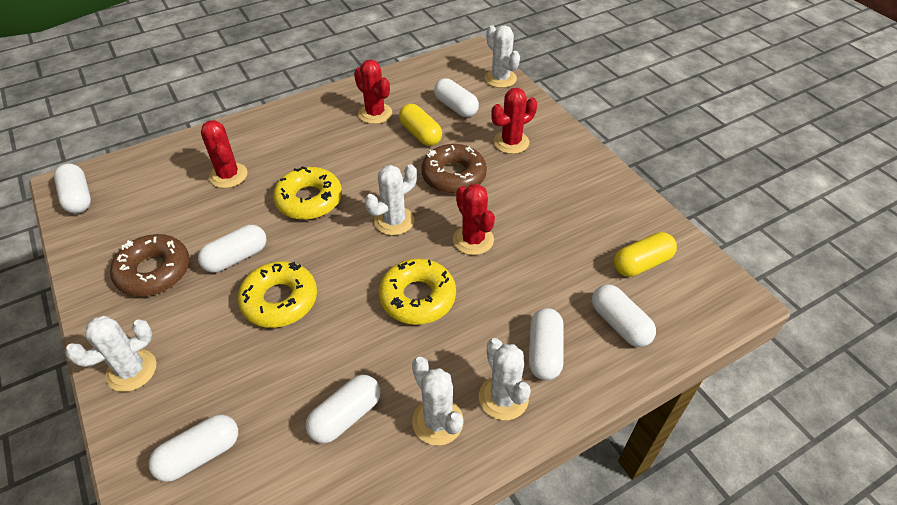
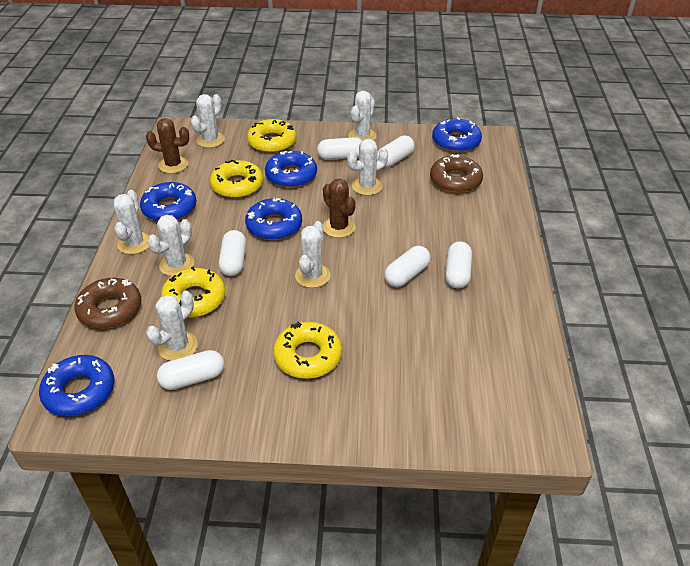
blue donut: none = 0 -> [39,355,115,417] [140,182,196,221] [245,198,302,240] [265,151,317,188] [432,117,482,152] = 5
brown cactus: none = 0 -> [146,118,189,173] [323,179,356,238] = 2
red cactus: [201,120,248,188] [354,60,392,124] [453,184,495,255] [491,88,537,154] = 4 -> none = 0
white cactus: [65,316,156,392] [365,164,417,235] [412,357,464,446] [479,338,531,420] [485,25,520,88] = 5 -> [114,190,150,254] [146,291,198,361] [148,215,194,276] [191,94,225,148] [295,221,331,288] [347,139,388,196] [348,91,377,141] = 7
white capsule: [54,164,91,214] [149,414,238,482] [198,225,266,273] [306,375,380,444] [434,78,479,117] [529,308,564,380] [592,284,656,347] = 7 -> [157,350,224,390] [219,230,246,276] [317,137,362,160] [377,135,415,168] [384,246,431,287] [446,241,472,288] = 6
yellow capsule: [399,104,442,146] [614,232,677,277] = 2 -> none = 0
yellow donut: [238,261,317,328] [273,166,342,220] [379,258,456,325] = 3 -> [161,267,225,318] [210,160,264,198] [247,119,296,153] [273,321,342,379] = 4

